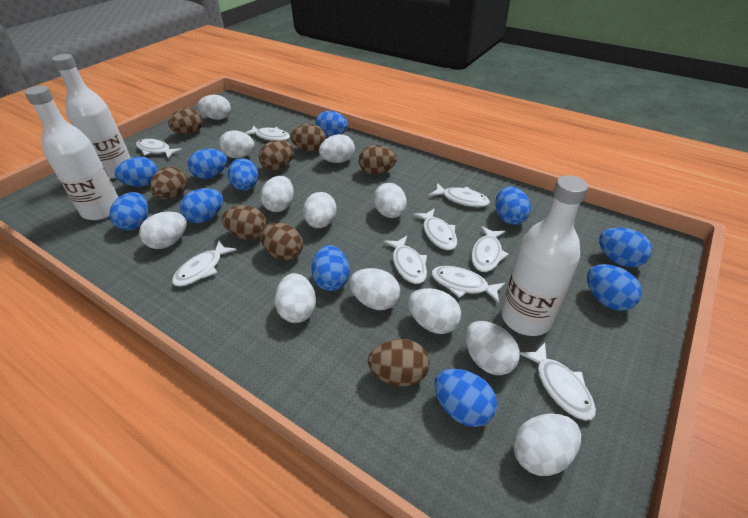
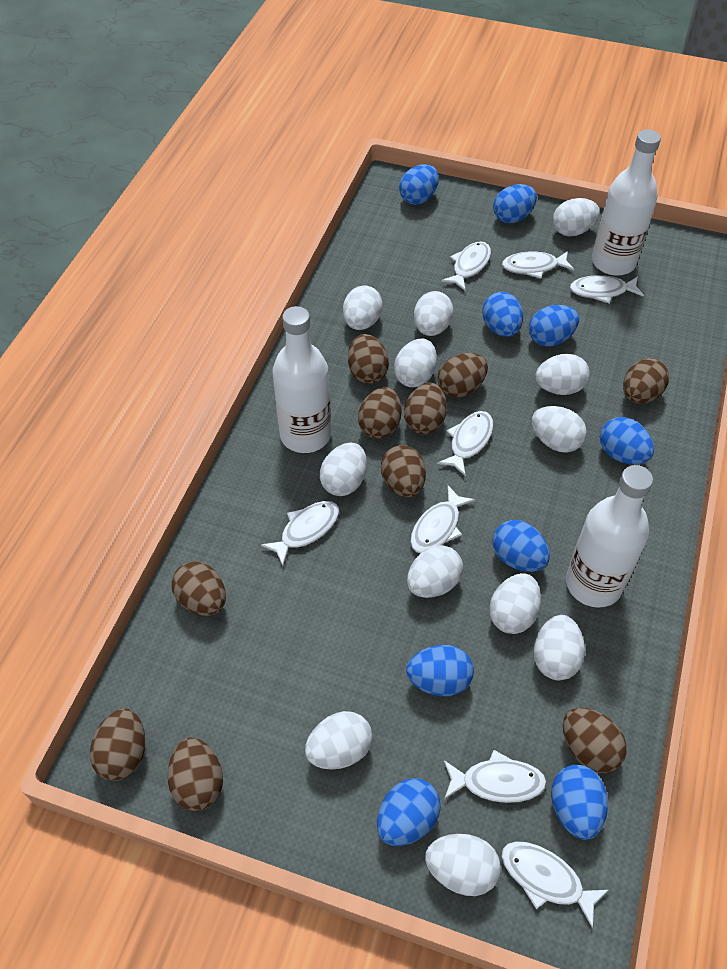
blue egg: [109,192,149,230] [115,157,158,187] [180,188,223,223] [188,148,227,179] [228,158,258,191] [311,245,350,291] [315,111,348,137] [435,369,497,427] [495,186,531,225] [587,264,642,311] [599,228,652,267] = 11 -> [377,778,441,846] [399,164,439,205] [406,645,474,696] [482,292,523,337] [493,184,537,223] [493,520,550,572] [529,305,579,347] [551,765,608,840] [600,417,654,464] = 9
brown egg: [150,167,187,200] [168,108,203,135] [222,205,267,240] [259,140,294,171] [260,223,303,261] [290,124,326,152] [359,145,397,175] [368,339,430,387] = 8 -> [90,708,145,781] [168,737,223,811] [172,561,226,616] [348,334,389,384] [358,387,402,439] [381,445,426,497] [404,382,447,435] [437,353,488,397] [563,708,627,773] [623,358,669,404] = 10
white fish: [136,139,182,158] [172,241,237,287] [244,126,290,141] [384,236,427,284] [413,208,457,250] [429,183,490,207] [431,266,505,303] [471,226,509,272] [520,343,596,421] = 9 -> [261,501,339,566] [410,486,475,553] [437,411,493,476] [441,241,491,291] [444,750,547,803] [501,841,609,928] [502,251,574,279] [570,275,644,304] = 8

